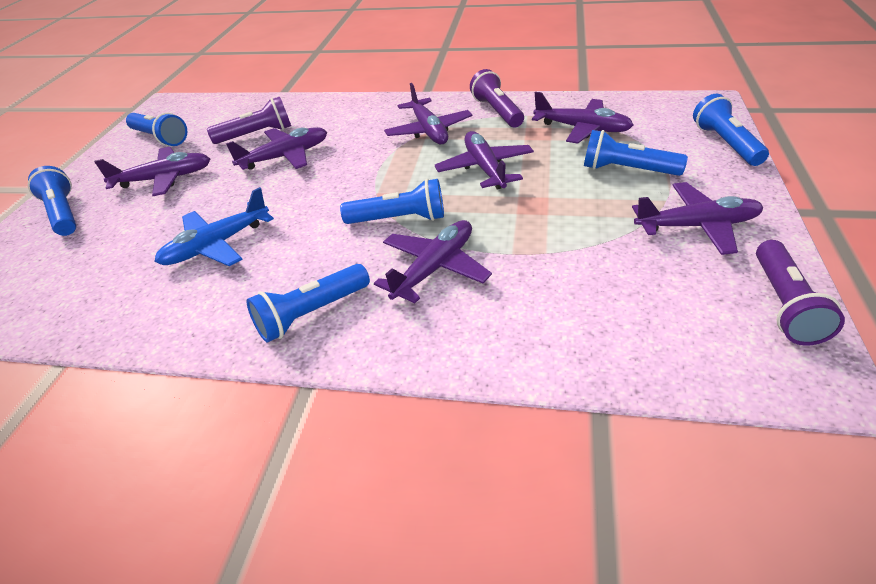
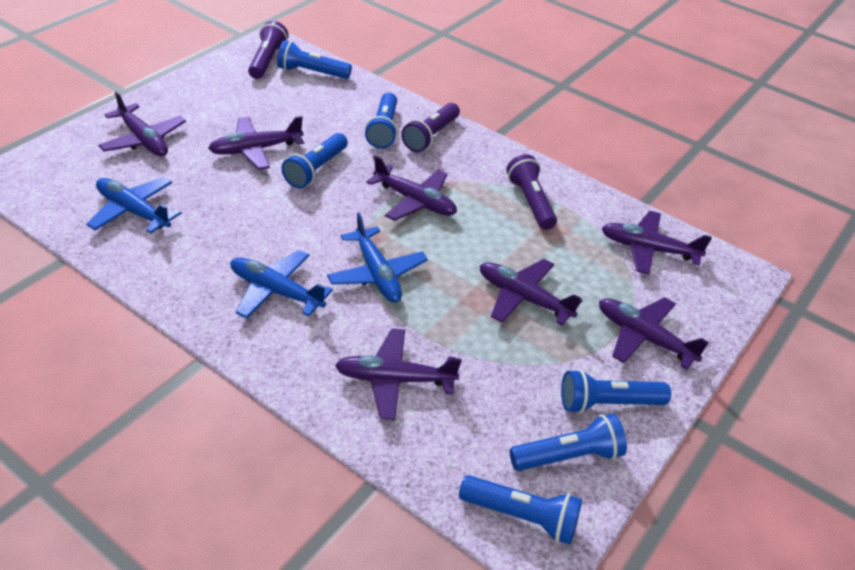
blue plane: [154,187,274,266] = 1 -> [86,177,182,233] [230,250,333,319] [327,212,428,303] = 3

